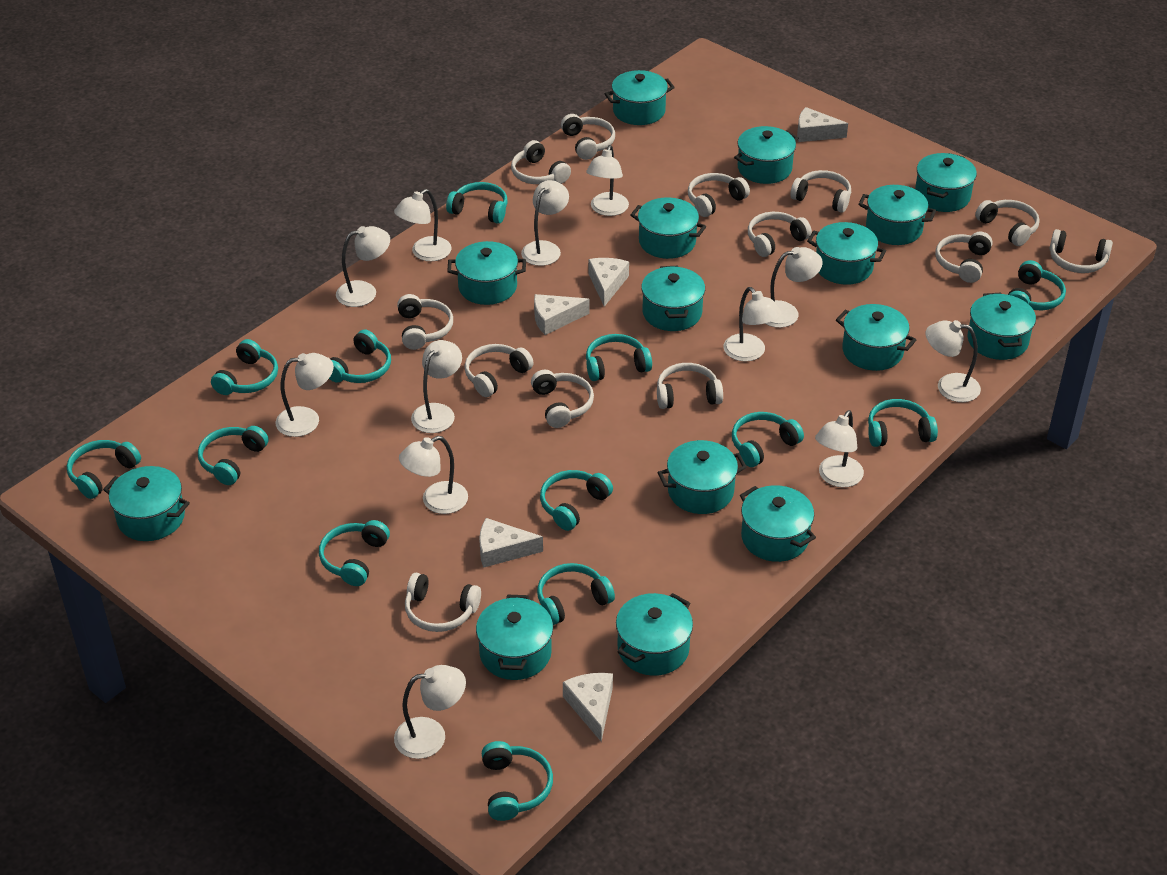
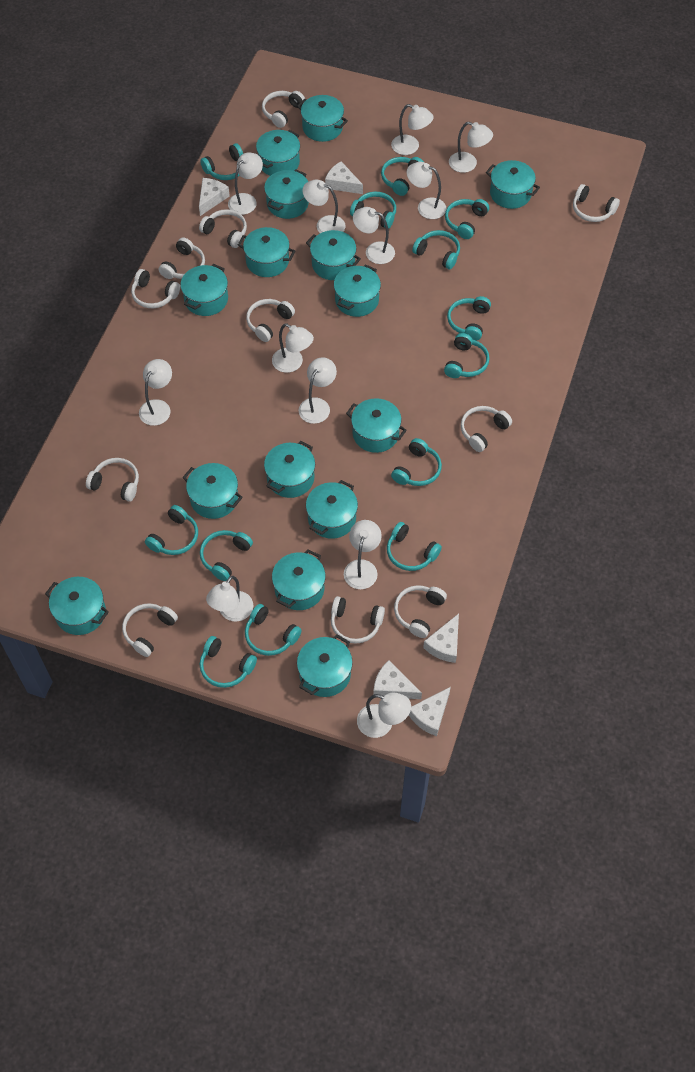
white headphones: [397,294,453,350] [405,573,481,632] [464,344,534,397] [511,140,571,184] [531,370,594,428] [561,114,615,160] [657,363,723,409] [688,173,750,217] [748,212,812,257] [790,170,851,213] [935,232,993,283] [975,200,1040,246] [1049,229,1113,273] = 13 -> [86,458,139,502] [122,603,178,657] [131,269,180,308] [159,237,205,279] [199,209,247,248] [246,299,295,342] [262,91,305,128] [331,596,385,644] [394,585,447,638] [461,406,512,452] [573,184,620,222] = 11

